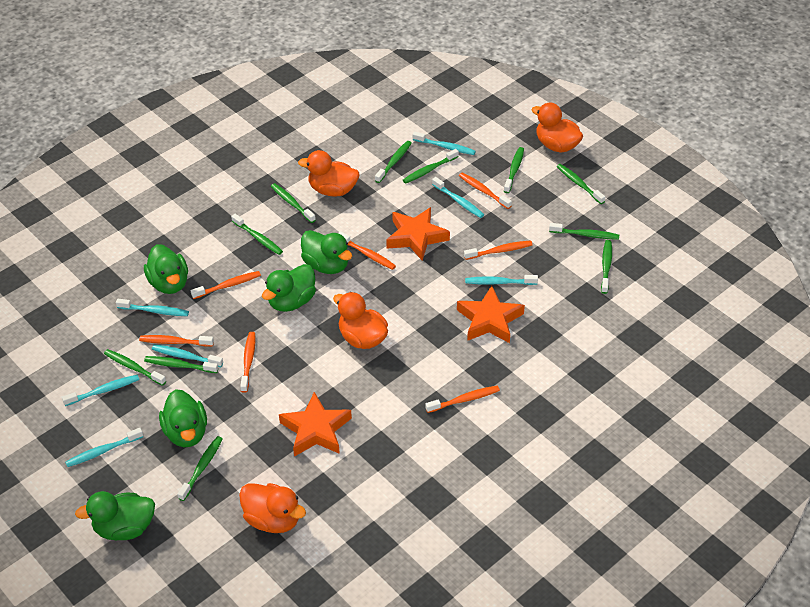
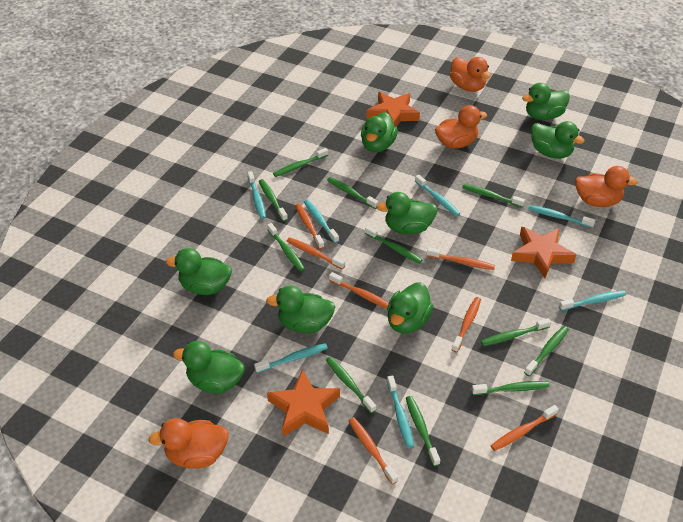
green duck: [75,491,155,540] [144,244,188,294] [159,389,207,447] [262,264,316,312] [301,230,352,274] = 5 -> [166,248,232,295] [173,341,245,394] [266,285,335,333] [361,112,398,153] [376,192,437,234] [387,282,434,334] [522,83,570,120] [531,121,585,159] = 8

